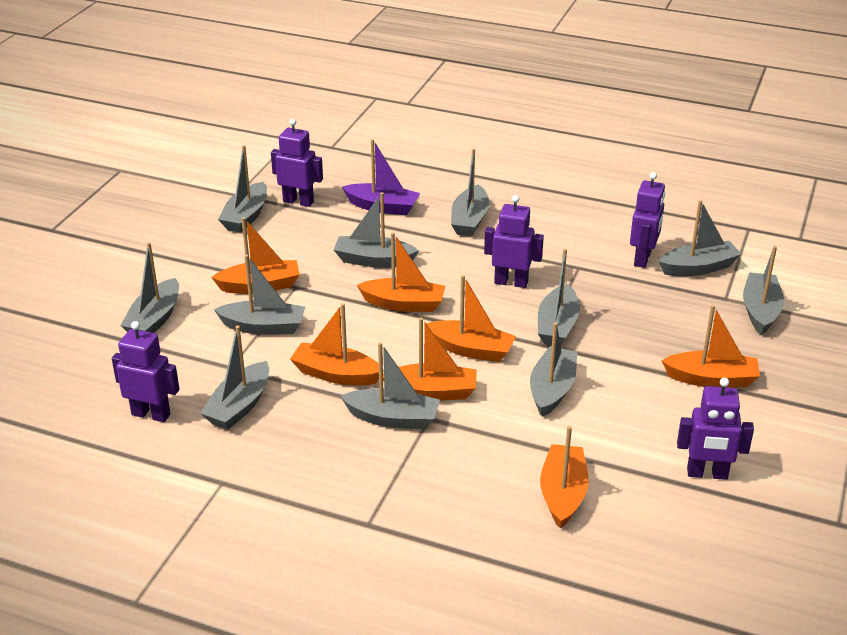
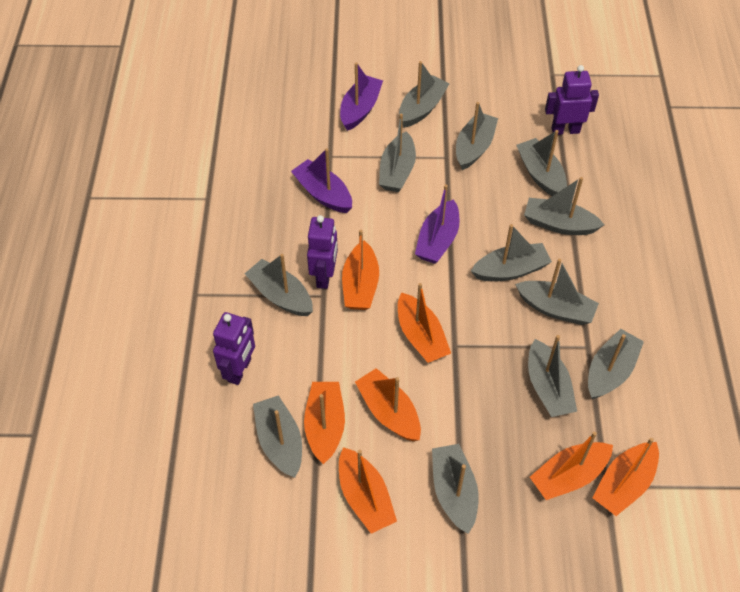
grey boat: [120,242,179,333] [200,325,269,430] [214,255,305,335] [218,145,267,233] [334,192,419,268] [340,342,440,429] [451,148,489,237] [530,322,577,417] [538,248,580,346] [659,200,742,276] [743,246,784,335] = 11 -> [245,254,313,316] [253,395,302,478] [379,113,416,192] [399,61,449,128] [432,444,479,534] [456,102,498,170] [471,224,552,281] [515,259,599,325] [516,130,567,196] [524,177,604,235] [528,335,577,417] [588,329,644,399] = 12
purple boat: [342,139,420,215] = 1 -> [291,148,352,213] [340,62,383,131] [415,184,459,264] = 3
purple robot: [112,321,179,422] [271,119,323,207] [484,195,544,288] [630,172,665,268] [677,378,754,480] = 5 -> [213,312,255,385] [307,215,338,289] [545,65,599,135] = 3

